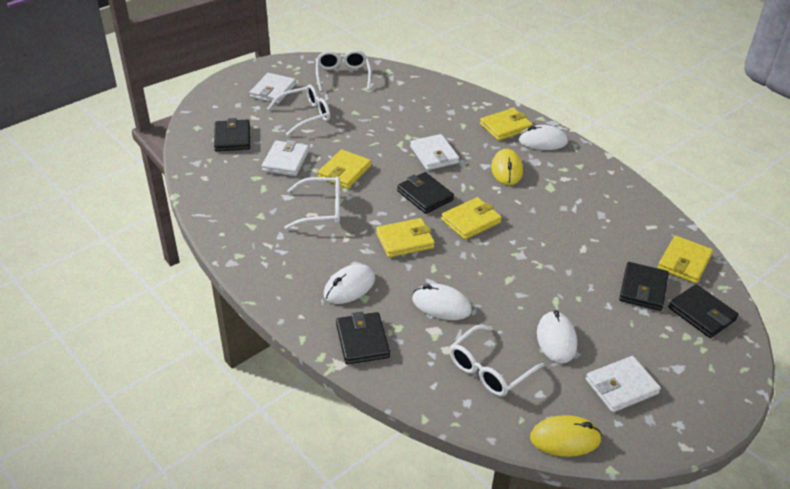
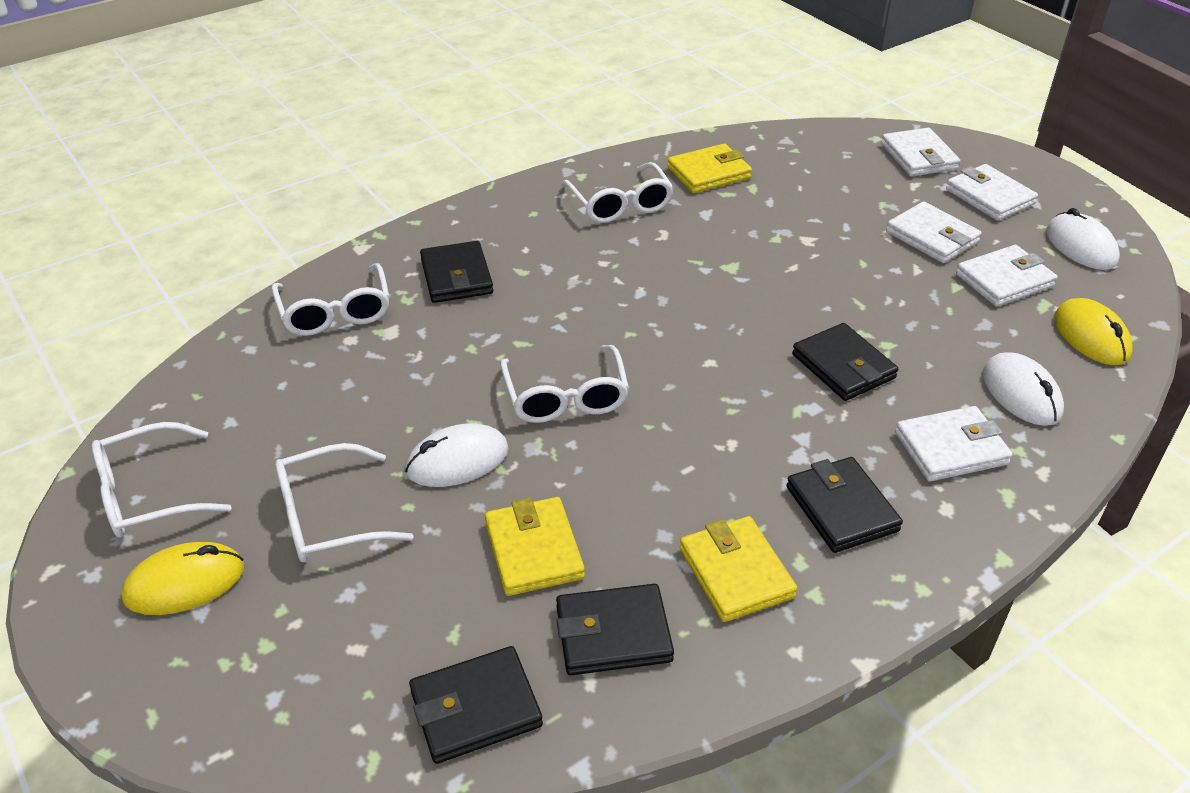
white glasses: [267,84,330,136] [284,176,340,229] [316,50,371,92] [450,325,544,396] = 4 -> [92,422,232,538] [272,263,390,336] [275,443,414,562] [500,345,629,423] [561,162,674,223] = 5
white mouse: [323,264,375,304] [412,284,472,320] [518,125,568,150] [537,310,577,363] = 4 -> [405,423,509,487] [983,352,1064,426] [1047,208,1120,270] = 3
white wallet: [249,73,296,104] [262,140,309,176] [410,134,459,170] [586,356,661,412] = 4 -> [881,128,960,177] [886,202,981,263] [895,406,1013,482] [946,164,1038,221] [956,245,1058,306] = 5
yellow wallet: [318,149,371,189] [376,218,435,258] [441,197,502,240] [480,108,533,141] [658,236,713,284] = 5 -> [485,497,585,596] [667,144,752,193] [680,516,797,622] = 3

